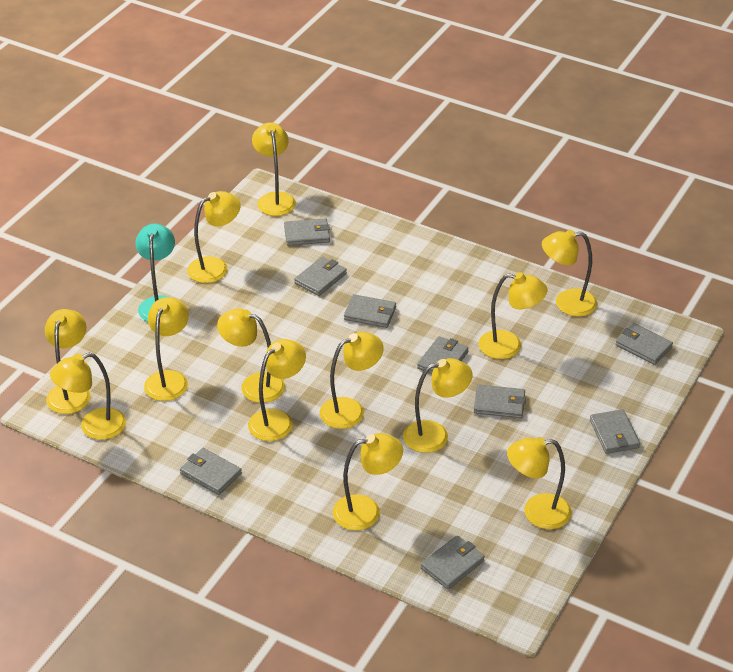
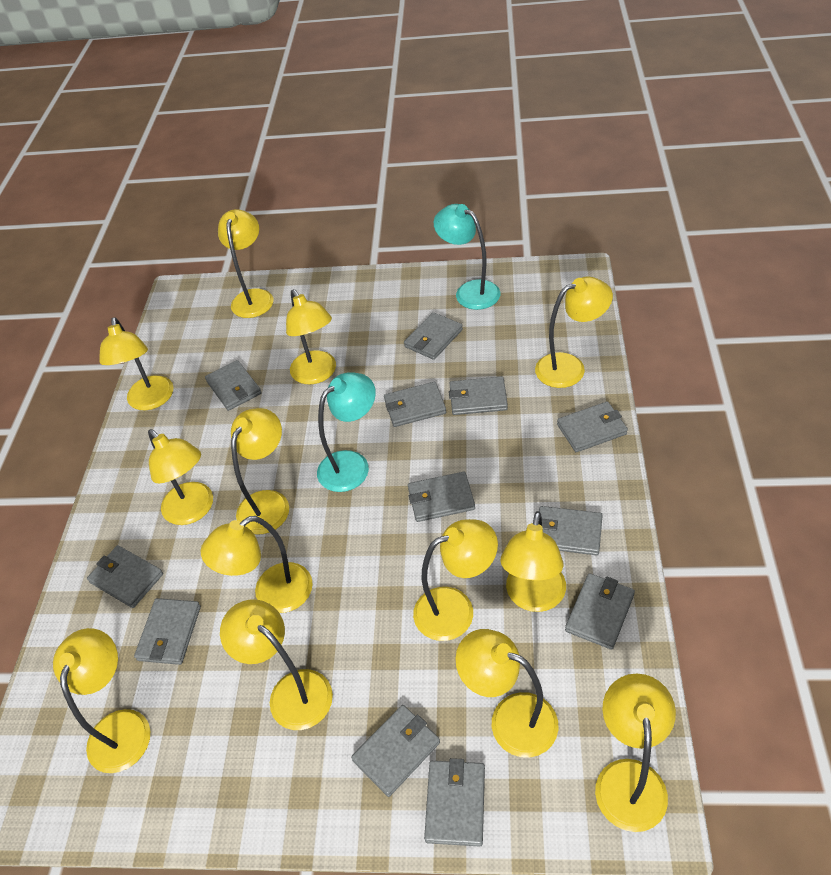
grey wallet: [180,448,242,495] [284,218,330,246] [294,257,347,296] [344,294,396,328] [417,336,469,374] [421,535,485,590] [474,384,526,418] [590,409,640,454] [615,323,673,365] = 9 -> [87,545,163,608] [134,598,201,665] [205,360,262,411] [351,705,440,797] [384,382,446,427] [404,312,463,360] [408,472,475,522] [424,758,485,847] [449,376,508,415] [539,506,603,555] [557,401,628,452] [565,573,635,650] = 12
turquoise lamp: [135,224,175,322] = 1 -> [317,372,376,492] [434,204,500,310] = 2

